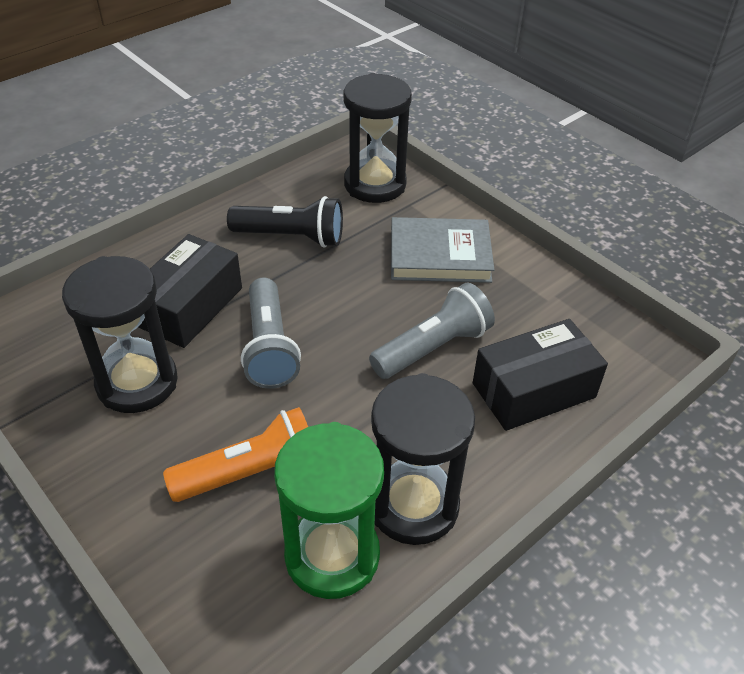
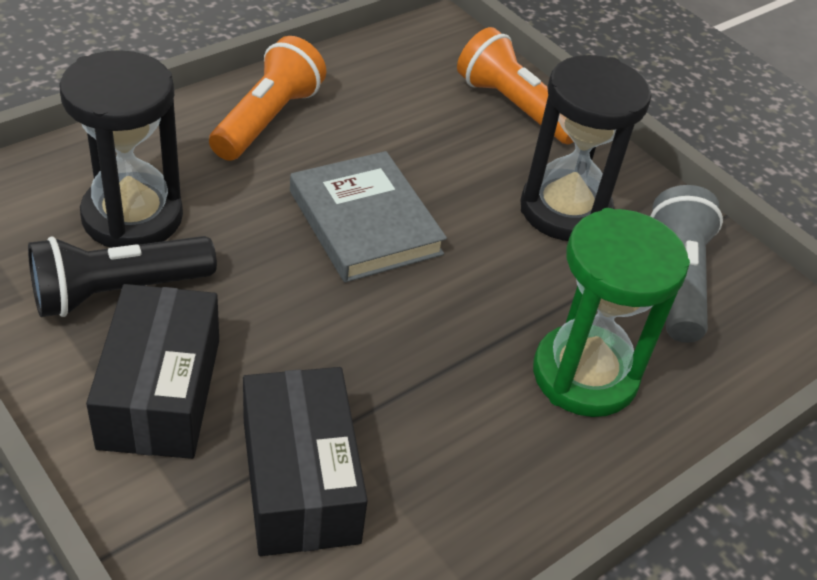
black hourglass: [62,256,178,413] [344,73,412,203] [371,373,475,545] = 3 -> [59,50,183,248] [521,55,651,241] = 2
grey flashlight: [241,278,301,389] [369,282,495,379] = 2 -> [651,185,723,343] = 1
orange flashlight: [163,407,308,502] = 1 -> [209,36,326,161] [457,27,573,144] = 2

